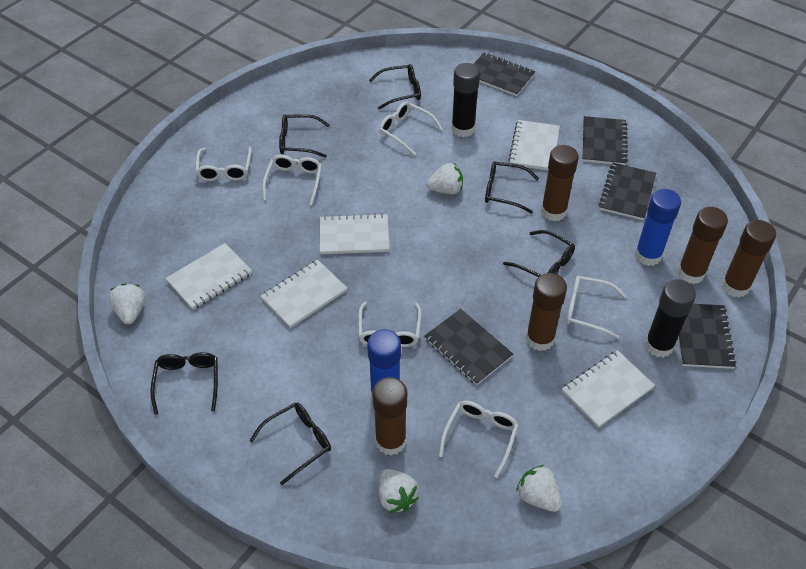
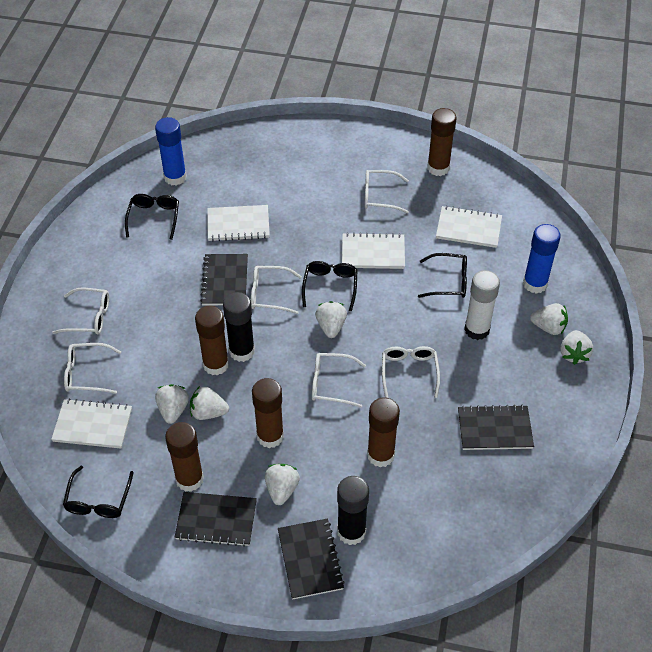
black glasses: [150,352,218,415] [250,402,331,485] [279,114,329,158] [369,64,421,110] [485,161,539,214] [503,230,575,277] = 6 -> [63,466,134,518] [125,194,179,240] [302,261,357,311] [418,253,467,298] = 4
black notebook: [424,309,513,385] [474,52,535,96] [582,116,628,165] [599,163,656,220] [678,304,736,369] = 5 -> [175,492,257,547] [200,254,248,306] [278,519,345,600] [458,405,534,450] = 4
white glue stick: none = 0 -> [464,270,500,340] = 1
white notebook: [166,243,252,310] [261,260,347,328] [320,213,389,254] [508,120,560,170] [562,350,655,428] = 5 -> [51,398,132,449] [207,205,270,241] [342,232,405,269] [436,206,502,248] = 4
white strawberry: [109,284,145,324] [379,469,419,513] [426,163,463,194] [516,465,562,512] = 4 -> [155,384,189,424] [190,386,229,420] [265,464,300,505] [315,301,347,338] [530,303,568,335] [560,330,593,365] = 6

